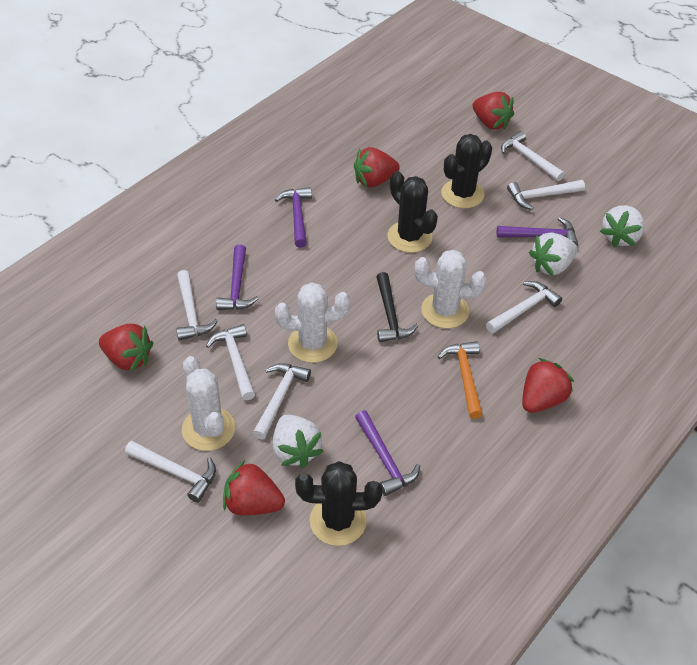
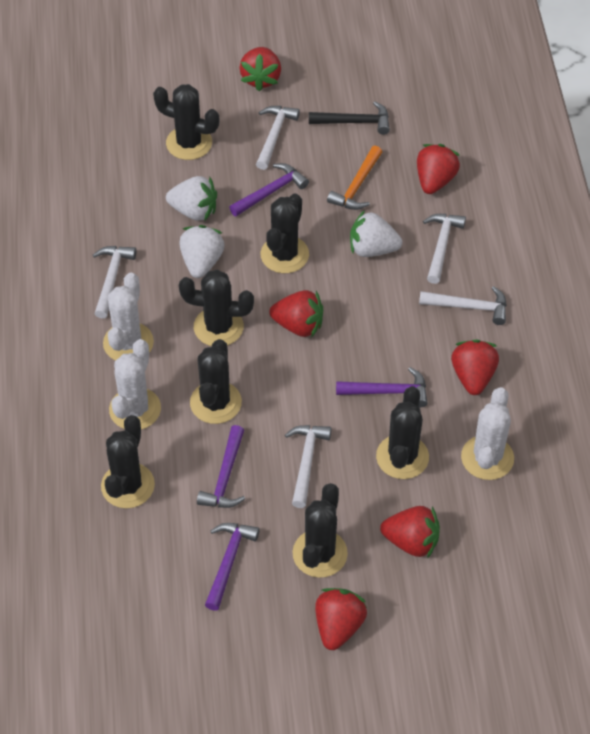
black cactus: [295,461,382,546] [388,171,438,253] [441,134,492,208] = 3 -> [101,415,155,508] [153,84,220,160] [179,270,254,346] [190,339,242,424] [261,193,309,273] [292,483,348,578] [376,386,429,479] = 7
red strawberry: [99,324,154,372] [223,460,285,515] [354,147,400,188] [473,92,514,130] [522,358,574,413] = 5 -> [239,47,281,91] [269,290,323,338] [315,588,367,650] [380,506,440,559] [417,144,460,194] [451,340,499,395] = 6
white hammer: [125,441,216,503] [176,270,218,341] [206,324,255,400] [253,363,311,440] [486,281,562,334] [501,131,565,181] [507,180,585,210] = 7 -> [93,246,136,319] [256,106,300,170] [285,425,331,508] [419,286,507,325] [423,214,466,284] = 5

